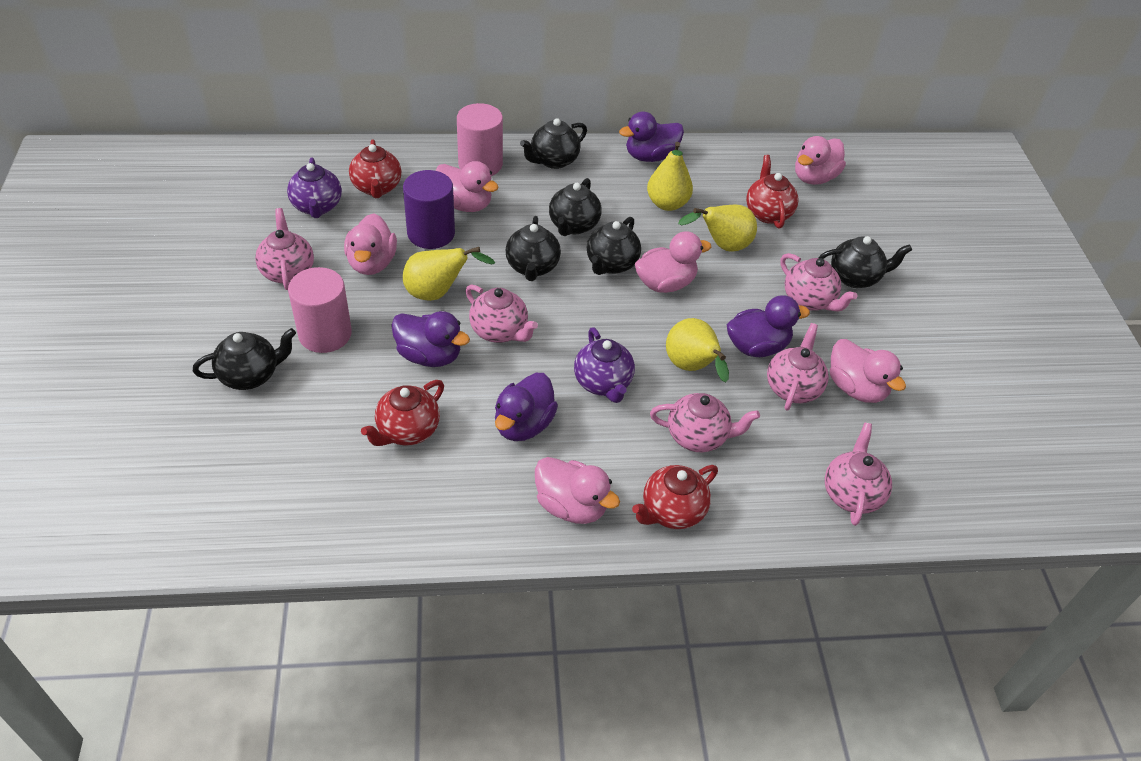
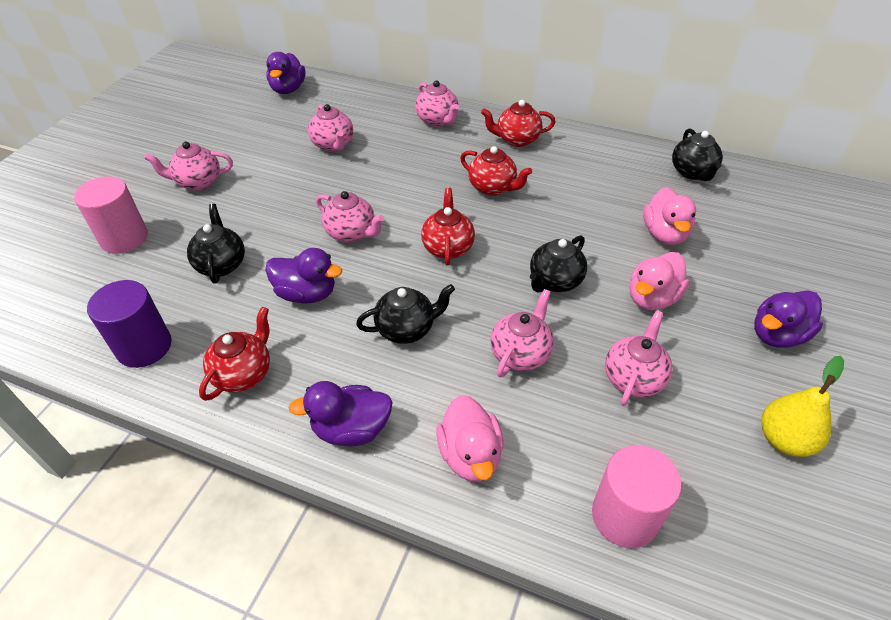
black teapot: [193,328,296,390] [506,216,561,281] [520,118,587,169] [549,178,602,236] [587,217,641,275] [819,236,912,288] = 6 -> [187,204,245,284] [356,284,455,344] [530,235,587,292] [672,129,723,181] = 4
pink duck: [344,213,397,275] [436,161,499,212] [535,457,620,524] [635,231,711,293] [795,136,846,185] [830,339,906,403] = 6 -> [436,395,504,481] [630,252,690,310] [643,187,696,245] = 3
purple teapot: [287,158,342,218] [574,327,635,403] = 2 -> none = 0
yellow pear: [403,247,495,301] [647,142,693,211] [666,318,729,382] [678,204,757,251] = 4 -> [761,356,844,457] = 1

